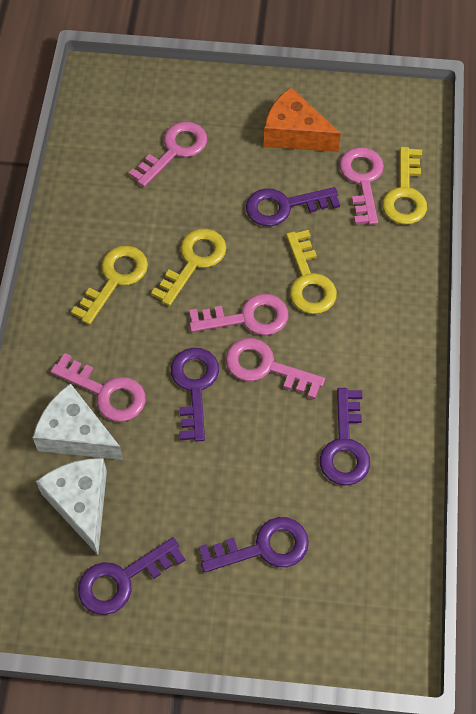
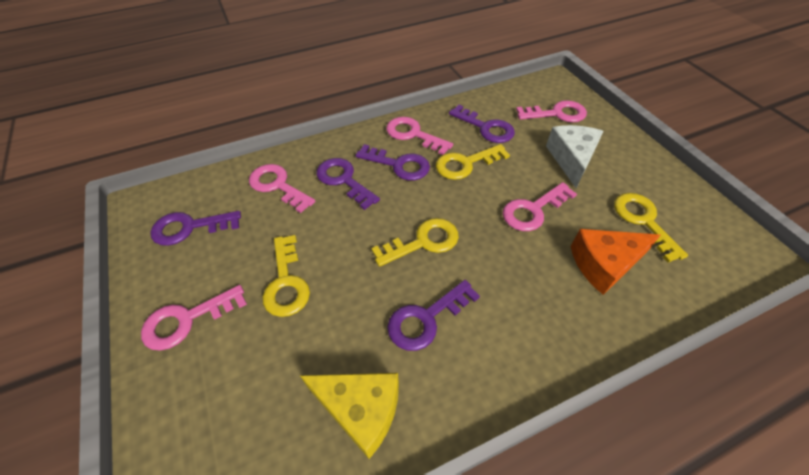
white cheese: [32,383,123,460] [36,458,107,555] = 2 -> [546,125,603,188] = 1
yellow cheese: none = 0 -> [300,373,399,459] = 1

